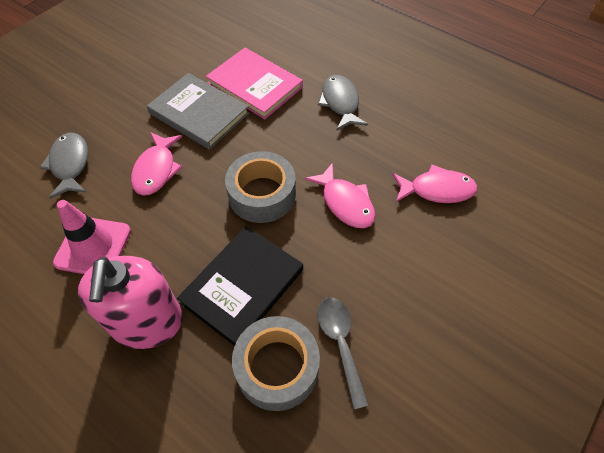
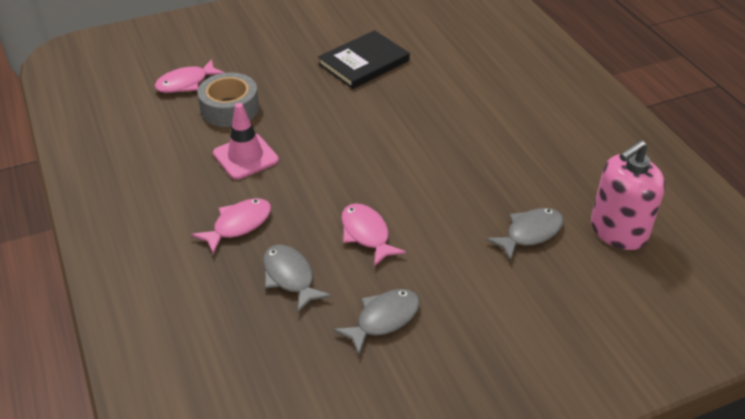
grey book: [147,73,249,150] = 1 -> none = 0
grey fish: [40,133,88,199] [318,75,368,131] = 2 -> [263,245,331,312] [333,289,420,355] [486,208,564,261] = 3
grey spoon: [317,298,369,410] = 1 -> none = 0
grey tape: [225,151,296,223] [232,316,320,411] = 2 -> [197,73,259,127] = 1
pink book: [206,48,303,119] = 1 -> none = 0

